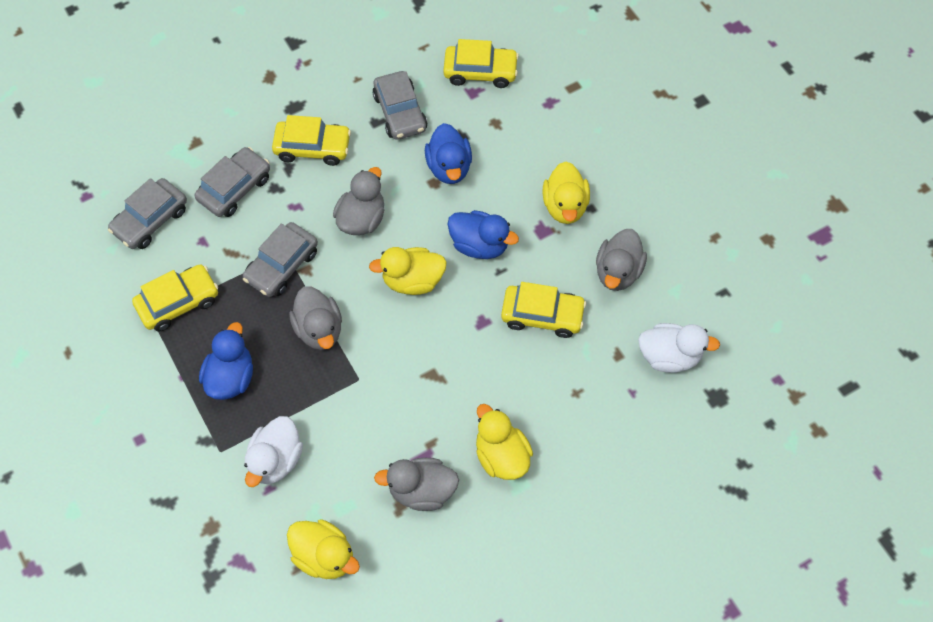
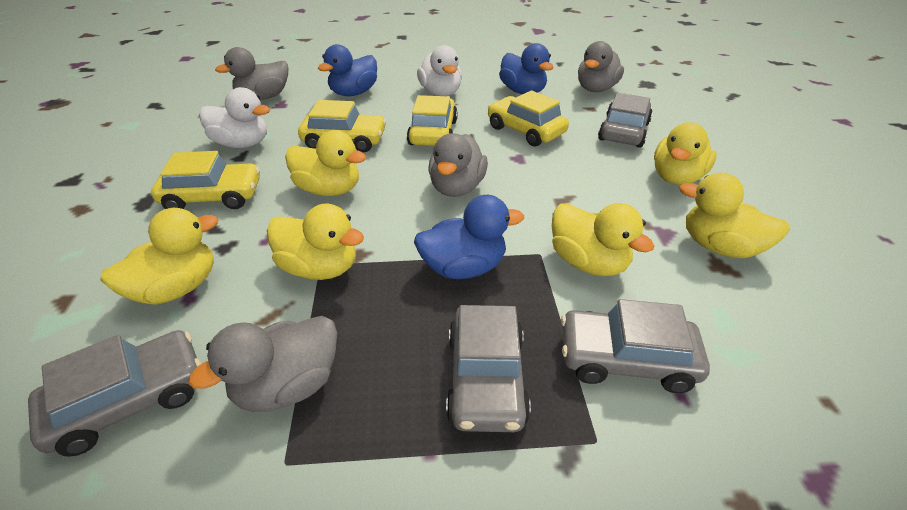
yellow duck: [287,519,360,579] [369,247,447,295] [476,404,533,480] [543,162,590,224] = 4 -> [100,208,218,305] [267,204,364,280] [285,130,367,196] [552,203,655,276] [654,122,717,185] [679,173,790,258] = 6

